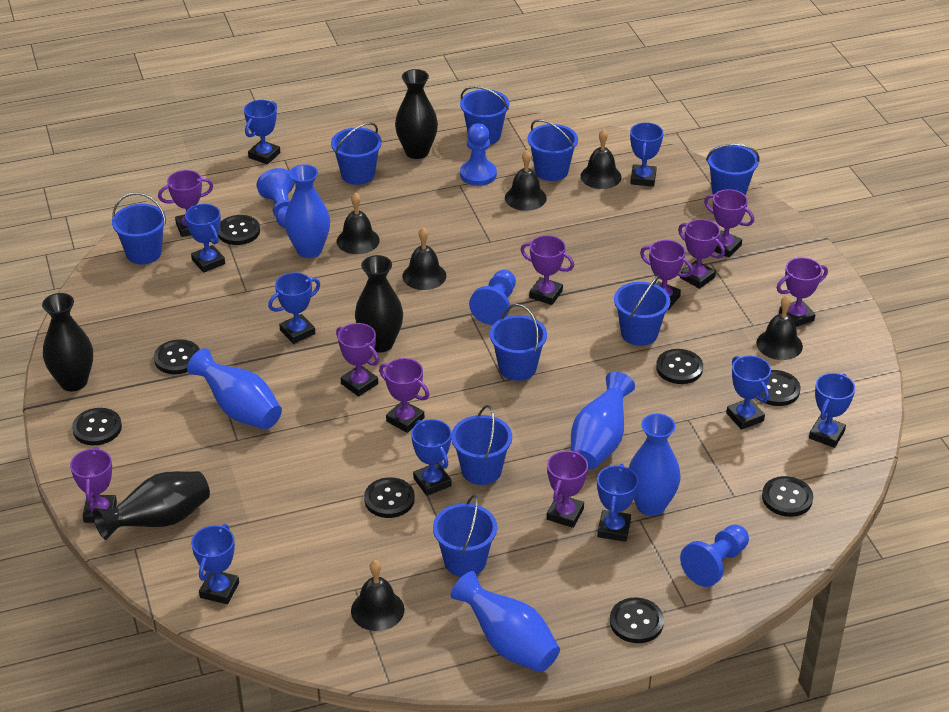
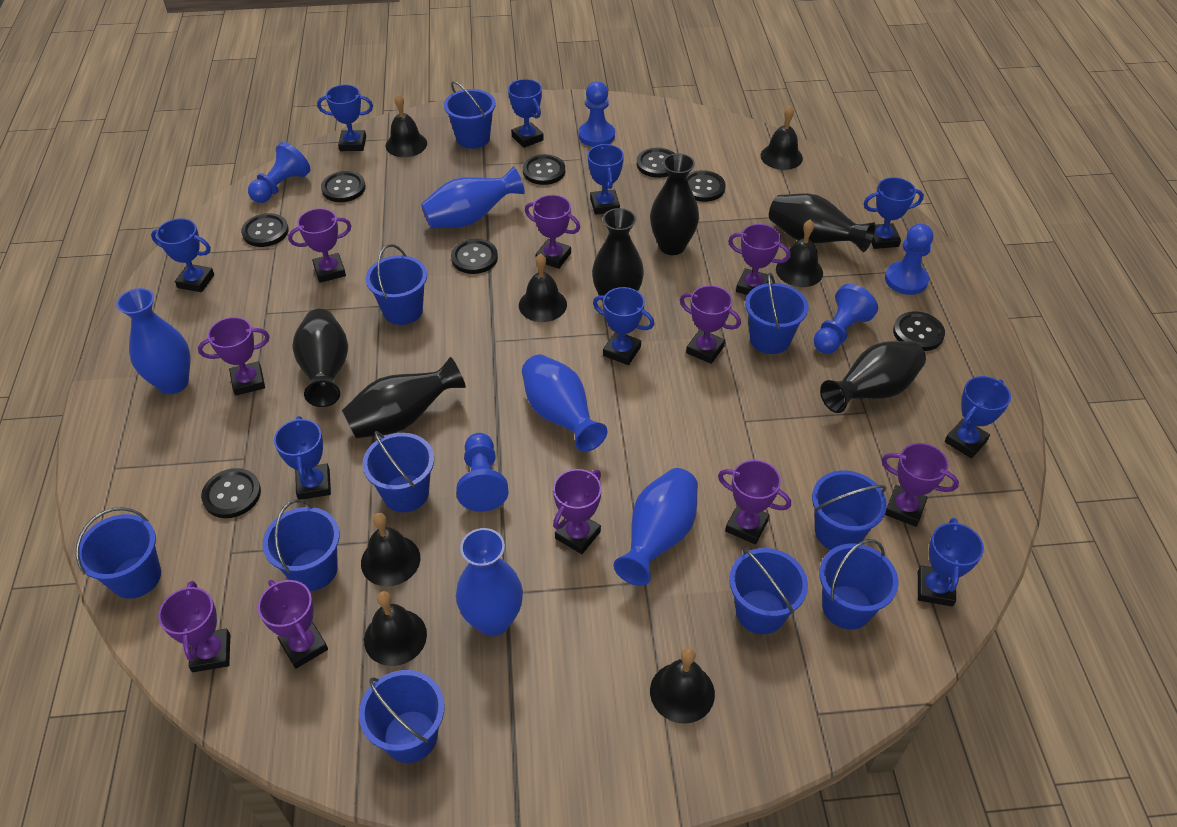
black bell: [337,192,380,254] [351,560,405,631] [402,227,446,290] [505,150,547,211] [580,129,622,189] [756,296,803,360] = 6 -> [361,513,420,586] [364,591,427,666] [386,94,427,157] [519,254,567,322] [650,648,715,724] [761,106,803,170] [776,220,823,287] = 7
black vase: [42,293,93,391] [93,471,210,540] [355,255,403,352] [395,69,438,159] = 4 -> [293,309,348,407] [342,357,466,438] [592,208,644,302] [650,153,699,255] [769,193,875,252] [820,341,926,413] = 6
blue bucket: [112,193,166,264] [331,122,382,185] [433,495,497,577] [451,405,512,485] [460,86,509,145] [490,304,547,381] [528,119,578,181] [614,275,670,346] [706,144,759,196] = 9 -> [76,507,161,599] [263,499,340,591] [359,670,445,763] [362,431,434,512] [366,244,427,325] [444,81,496,149] [729,548,808,634] [745,273,808,354] [812,470,887,550] [819,539,898,630] = 10
blue pawn: [256,168,294,228] [460,123,497,186] [469,270,516,325] [680,525,749,587] = 4 -> [248,142,310,203] [456,433,509,512] [578,82,615,147] [814,284,878,354] [885,224,933,295] = 5

